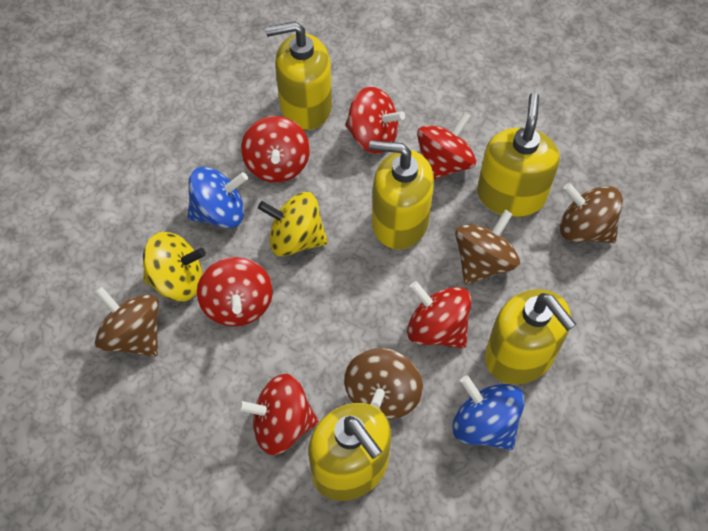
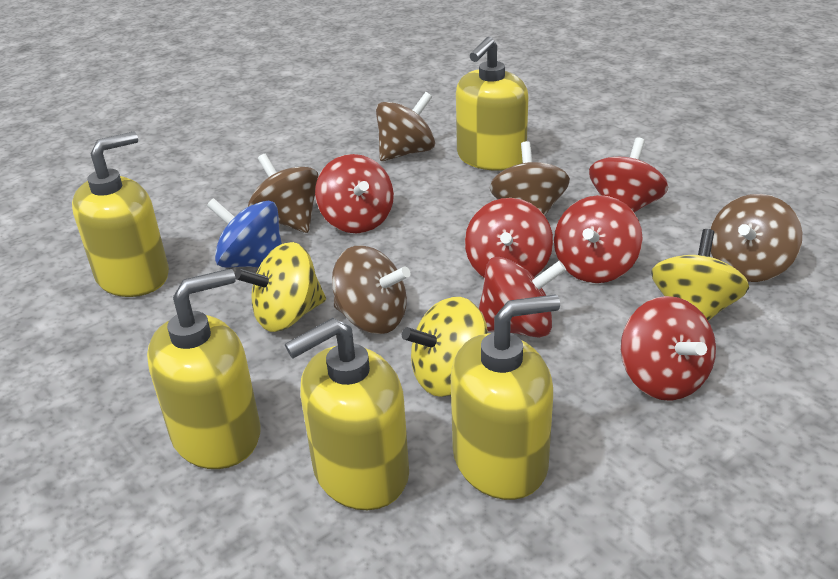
blue spinning top: [187,167,248,228] [452,375,525,450] = 2 -> [207,198,282,267] = 1
brown spinning top: [95,287,159,357] [344,348,423,420] [455,210,520,284] [560,183,623,243] = 4 -> [248,154,318,233] [332,246,410,334] [376,92,435,161] [490,141,570,215] [711,194,802,282] = 5
yellow spinning top: [143,232,206,301] [258,192,328,256] = 2 -> [235,242,326,332] [402,297,488,397] [651,229,749,321] = 3

